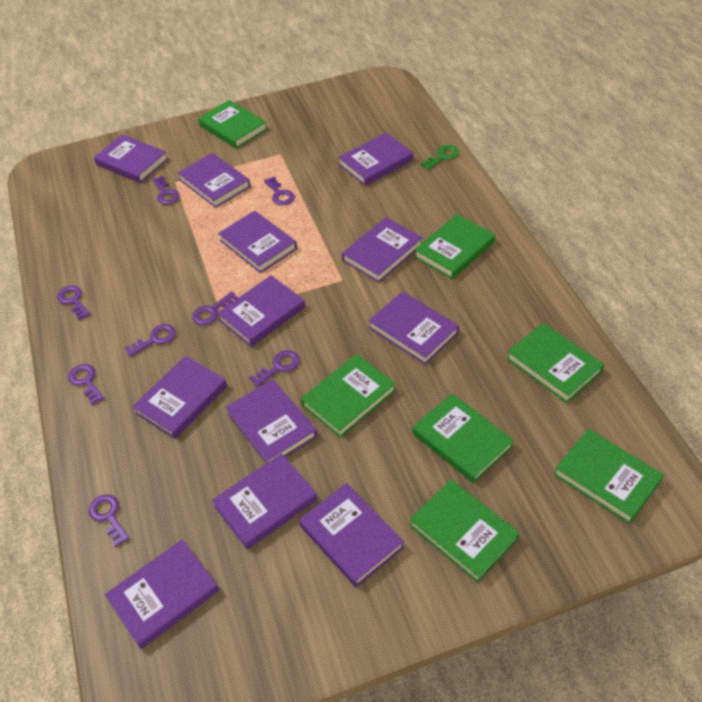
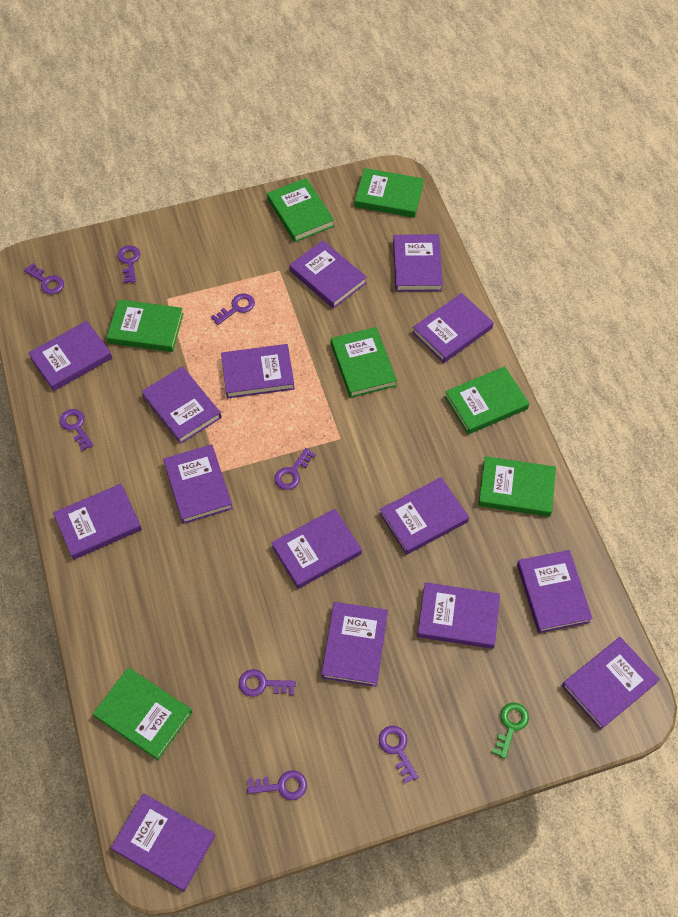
purple book: [94,135,168,183] [105,539,219,649] [132,356,227,439] [178,153,251,208] [212,453,318,549] [217,275,305,347] [218,211,297,273] [226,379,317,463] [299,483,404,587] [338,133,413,186] [342,217,423,283] [369,291,459,365] = 12 -> [28,321,112,391] [53,484,142,560] [111,793,216,891] [141,366,222,444] [163,444,233,524] [221,344,295,399] [271,509,362,589] [289,240,367,309] [321,602,388,687] [380,477,469,555] [393,234,443,292] [412,293,494,363] [417,582,500,649] [517,550,593,633] [562,637,660,730] = 15

